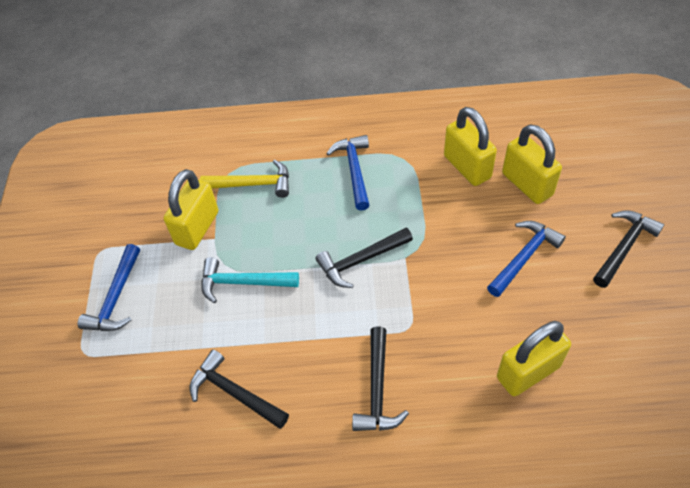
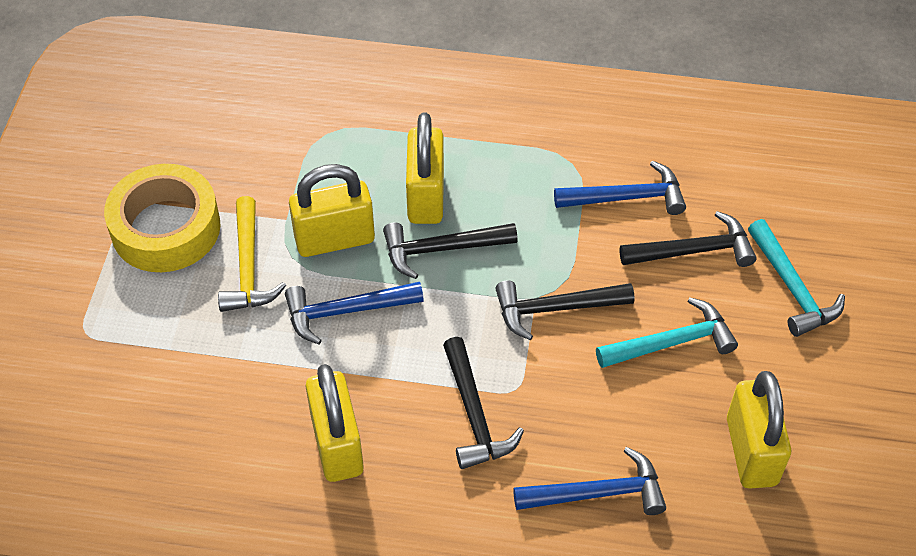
turquoise hammer: [201,257,299,303] = 1 -> [596,297,738,368] [748,219,845,337] = 2
yellow tape: none = 0 -> [104,164,220,272] = 1

